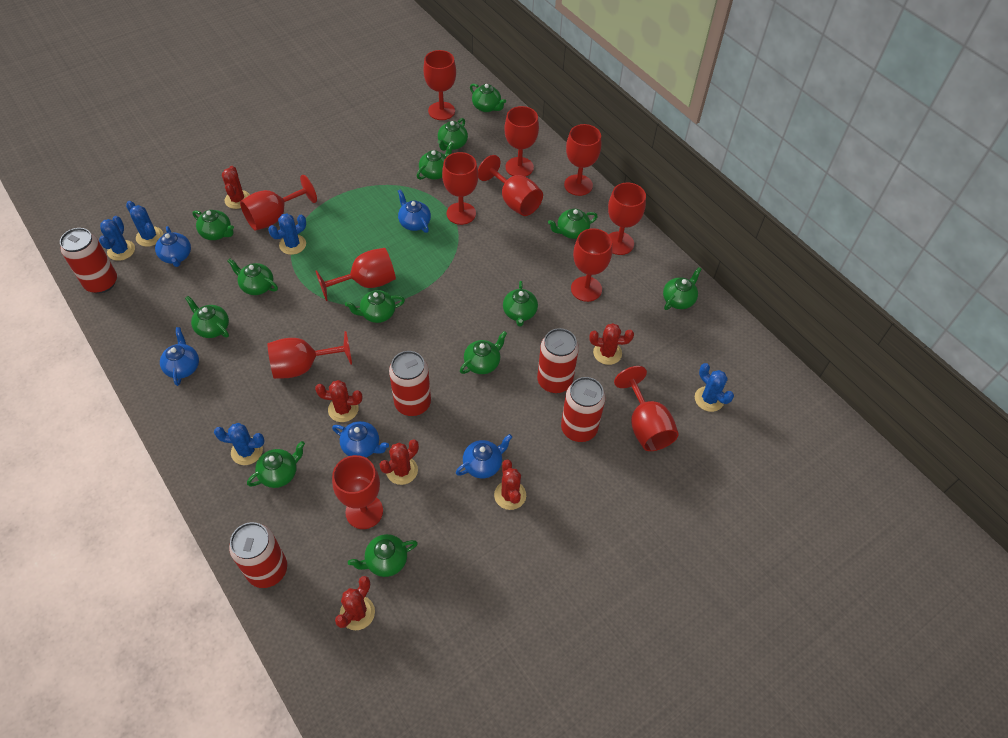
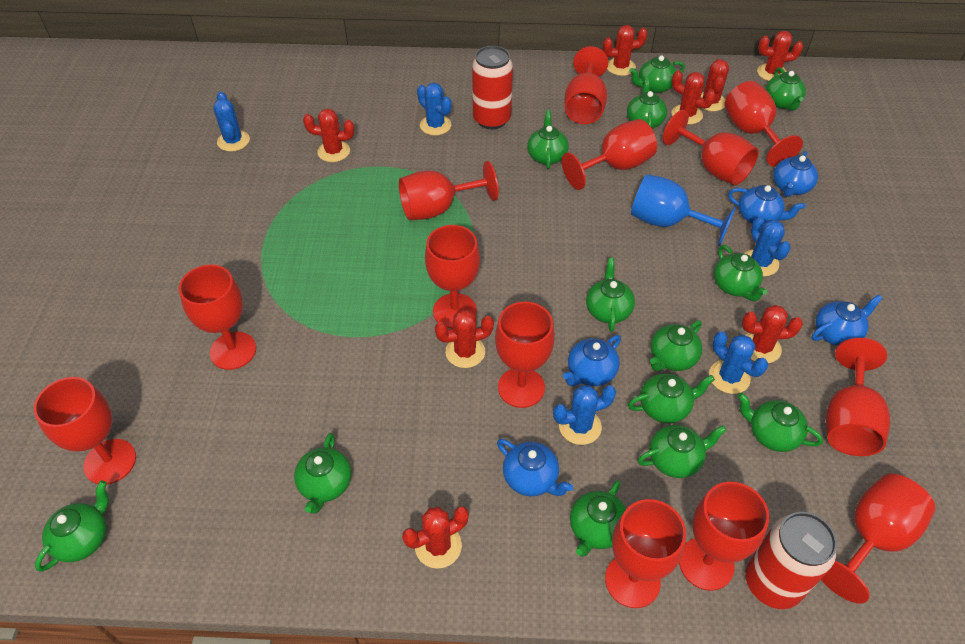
blue goblet: none = 0 -> [631,174,736,246] = 1
red cactus: [222,166,250,209] [315,380,362,422] [335,576,375,630] [379,439,419,485] [494,459,526,510] [589,323,634,365] = 6 -> [303,109,354,162] [402,506,469,569] [435,310,494,368] [603,25,648,76] [671,70,716,124] [701,59,729,112] [742,305,803,363] [757,31,803,81] = 8
red can: [60,228,117,293] [229,522,287,588] [389,351,431,416] [537,328,579,393] [561,377,605,442] = 5 -> [472,46,513,129] [746,512,837,609] = 2
red goblet: [240,175,317,231] [267,331,352,379] [315,248,396,301] [332,455,383,529] [423,50,456,120] [442,152,478,225] [478,155,543,216] [504,106,539,177] [564,124,601,196] [571,228,612,302] [608,182,646,255] [614,366,679,451] = 12 -> [34,377,136,485] [179,265,256,370] [399,161,499,220] [425,225,480,329] [495,302,555,408] [562,119,657,190] [564,46,608,124] [605,499,686,608] [663,110,759,185] [679,482,769,591] [724,81,803,166] [821,474,936,604] [826,338,890,456] = 13

